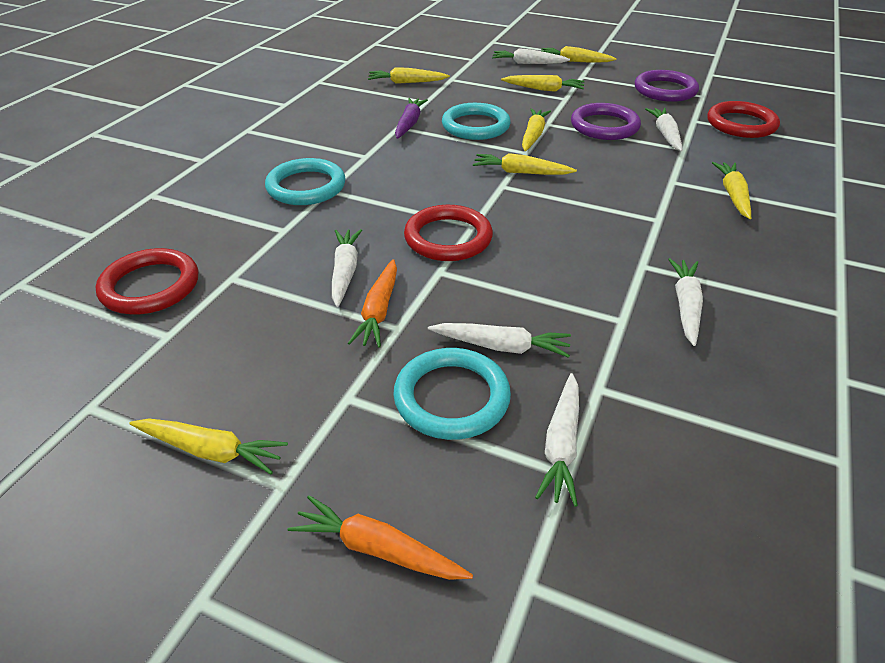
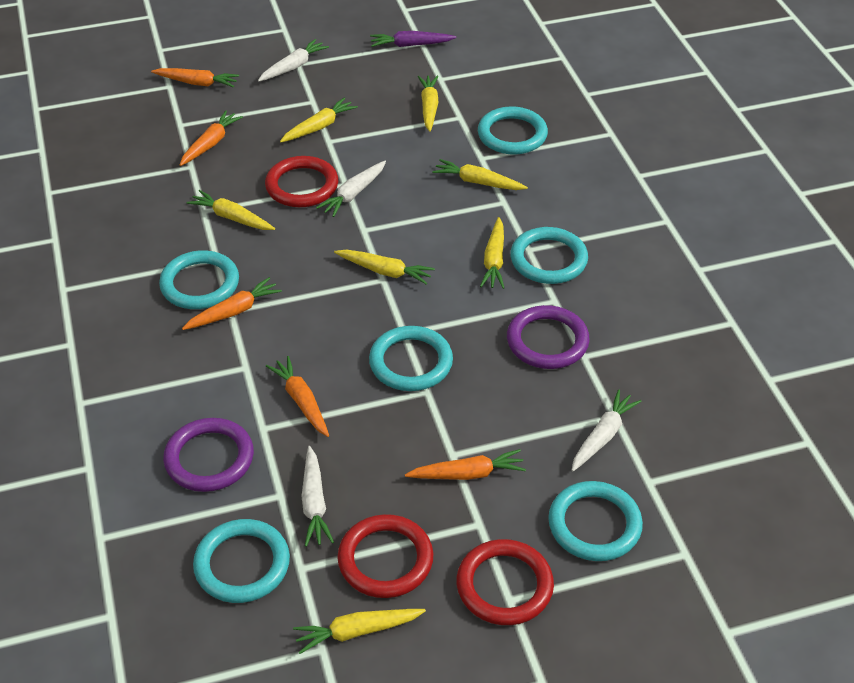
orange carrot: [288,495,473,580] [348,259,397,348] = 2 -> [151,68,239,88] [180,110,243,166] [182,277,282,330] [266,356,329,437] [405,449,526,480] = 5
turquoise ring: [265,158,346,205] [393,348,511,440] [442,103,511,140] = 3 -> [159,250,239,309] [193,519,290,603] [369,326,453,391] [478,106,548,155] [510,227,588,284] [548,481,643,561] = 6
white carrot: [332,229,362,307] [428,323,571,358] [492,48,570,64] [535,373,579,507] [645,108,683,151] [668,258,703,346] = 6 -> [258,39,329,81] [302,446,334,547] [316,161,386,217] [572,390,642,471] = 4

